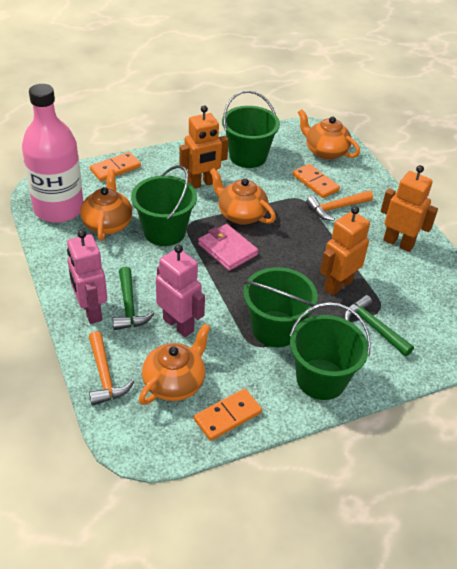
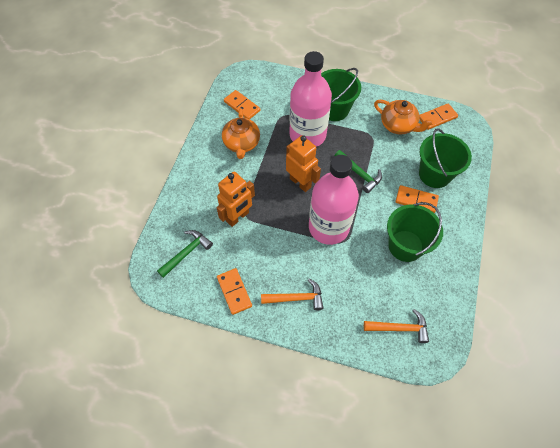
green bucket: [131,165,197,246] [222,90,280,168] [243,267,318,347] [289,302,371,400] = 4 -> [321,68,361,121] [387,202,443,262] [419,128,472,188] = 3
orange domino: [90,152,141,181] [194,388,262,441] [293,164,340,198] = 3 -> [217,268,252,315] [224,90,260,119] [396,185,439,213] [419,103,458,130] = 4
orange robot: [179,105,229,189] [320,206,370,296] [381,165,438,252] = 3 -> [217,172,255,227] [286,135,321,192] = 2
orange teapot: [80,169,132,241] [139,323,211,405] [209,168,276,225] [298,109,360,160] = 4 -> [222,108,260,159] [374,100,434,135] = 2
pink bottle: [22,84,83,223] = 1 -> [289,51,332,147] [309,155,359,245] = 2
pink robot: [67,230,107,324] [156,245,205,337] = 2 -> none = 0
pink wallet: [198,224,258,271] = 1 -> none = 0

